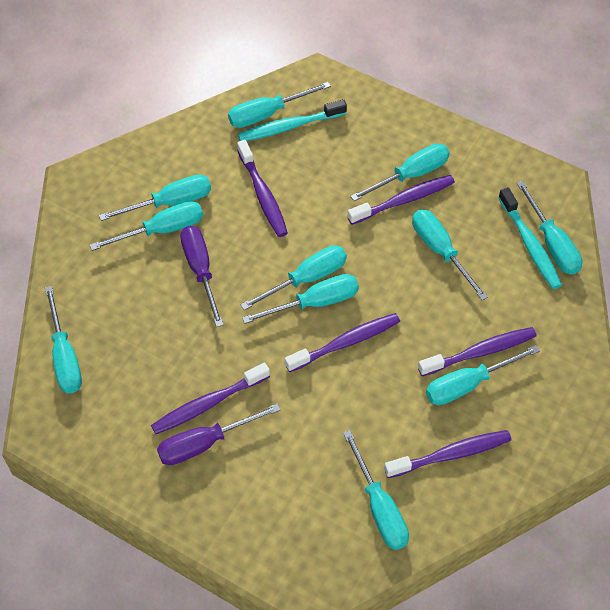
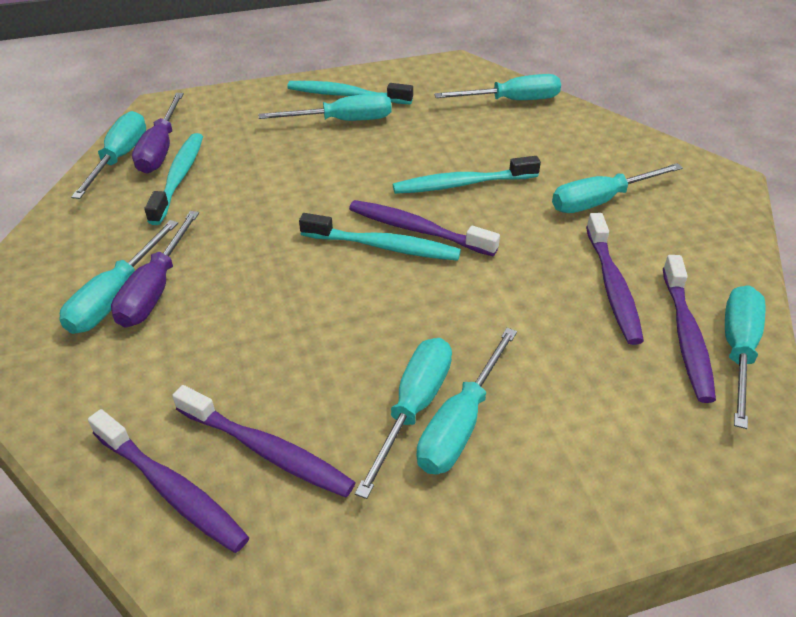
purple toothbrush: [151,362,270,434] [237,140,288,237] [285,313,400,372] [348,175,455,225] [384,430,511,478] [418,327,537,376] = 6 -> [88,409,250,553] [172,385,356,498] [349,200,500,256] [586,213,644,345] [663,255,716,403] = 5
turquoise screwdriver: [45,286,82,393] [90,201,203,251] [99,174,211,221] [228,82,331,128] [240,245,347,310] [242,274,359,324] [343,430,409,550] [350,143,450,201] [412,210,488,301] [426,345,540,405] [517,181,582,274] = 11 -> [59,220,178,334] [71,111,146,199] [258,93,391,121] [355,338,452,499] [416,328,517,474] [434,74,561,100] [552,163,683,213] [725,285,765,429] = 8
turquoise toothbrush: [238,99,347,141] [498,187,562,289] = 2 -> [144,133,203,225] [287,81,413,104] [299,213,461,261] [393,156,541,194] = 4

